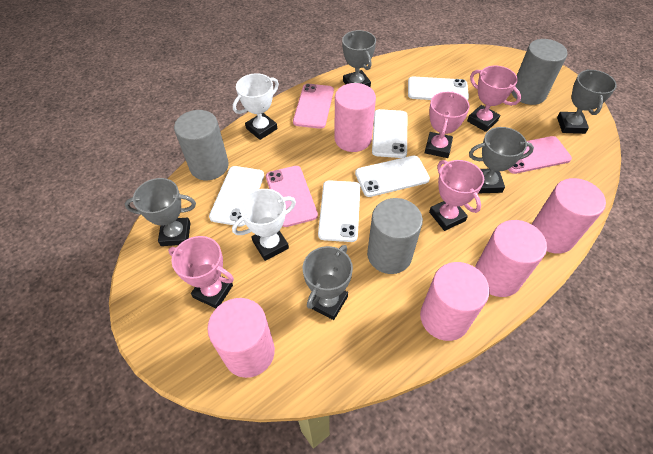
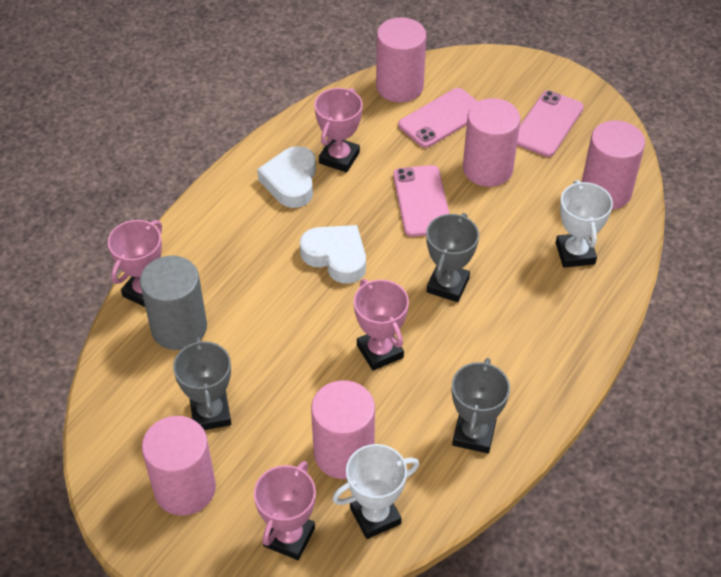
grey cylinder: [174,110,229,180] [367,198,423,274] [512,39,567,105] = 3 -> [140,256,207,350] = 1
grey trophy: [125,178,196,246] [303,245,353,320] [342,30,376,87] [469,127,534,194] [557,69,617,134] = 5 -> [173,337,231,430] [426,213,479,302] [452,358,510,453] = 3
white heart: none = 0 -> [257,146,316,208] [300,225,366,284] = 2
white phone: [209,166,264,226] [318,180,360,242] [355,156,430,197] [372,109,407,158] [408,76,469,100] = 5 -> none = 0

